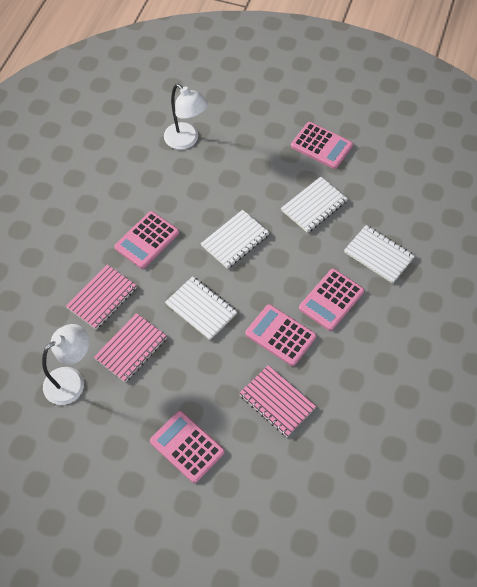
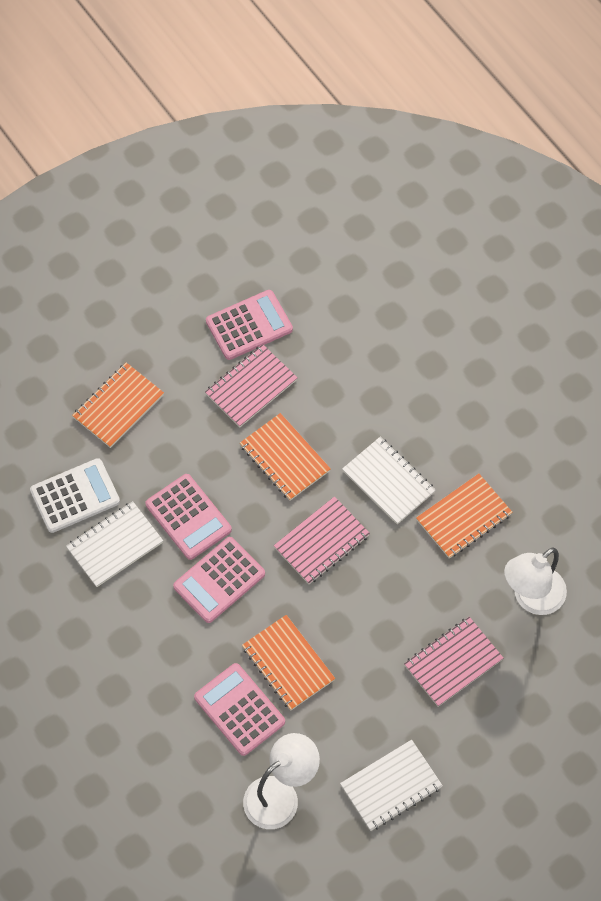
orange notebook: none = 0 -> [72,362,164,448] [240,413,331,501] [242,615,335,710] [416,474,512,558] = 4
pink calculator: [114,211,179,269] [150,411,225,483] [246,304,316,366] [291,122,353,169] [299,269,364,331] = 5 -> [145,474,232,560] [173,537,265,623] [194,663,285,756] [206,290,293,360] = 4
white calculator: none = 0 -> [30,458,120,533] = 1
white notebook: [165,276,237,340] [201,210,270,269] [281,177,348,233] [344,225,415,284] = 4 -> [66,501,163,587] [340,740,443,831] [342,437,436,524] = 3

